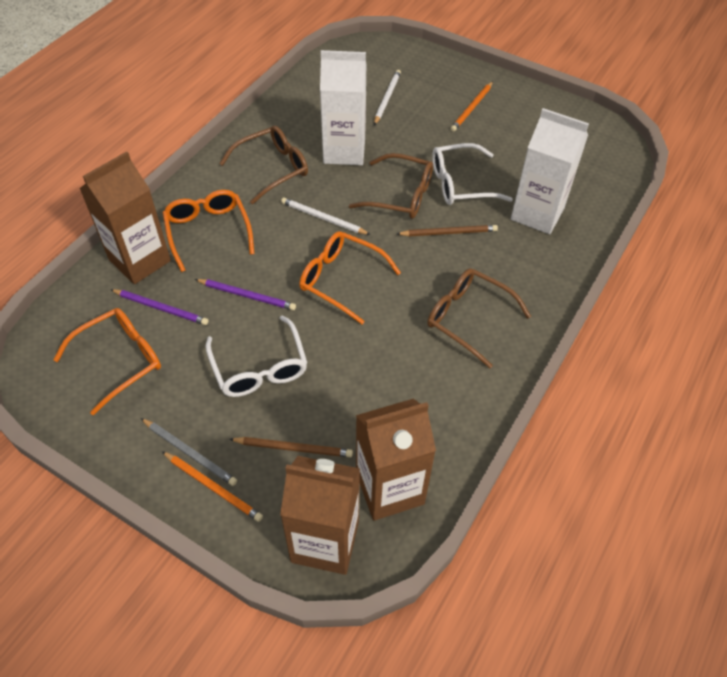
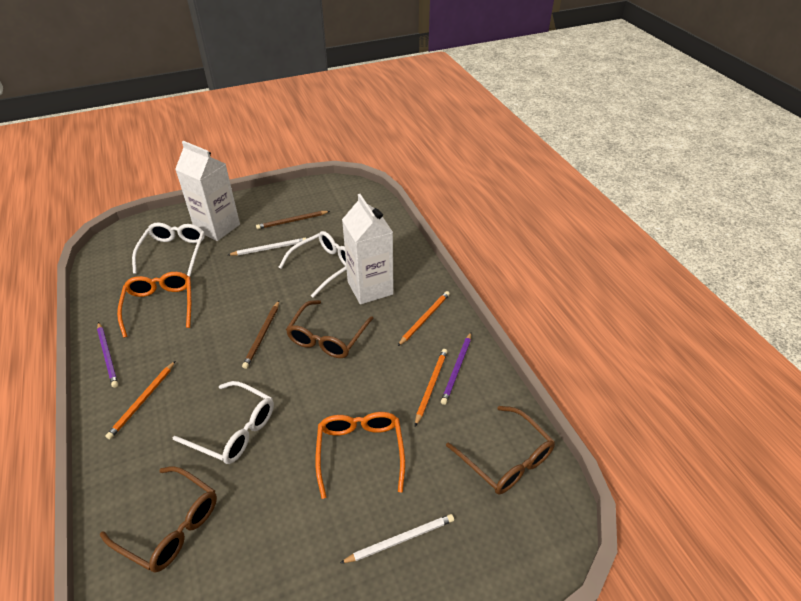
brown carton: [80,151,171,284] [280,456,360,575] [356,398,436,521] = 3 -> none = 0
grey pencil: [141,418,237,486] = 1 -> none = 0
orange glasses: [53,308,161,415] [163,190,254,272] [299,231,401,324] = 3 -> [117,272,191,338] [315,412,405,499] = 2
orange pencil: [162,451,263,522] [451,81,493,132] = 2 -> [105,361,175,439] [398,291,450,346] [415,349,448,426] = 3
white glasses: [206,316,307,397] [432,143,513,205] = 2 -> [132,223,205,276] [172,381,274,464] [278,231,347,298] = 3

